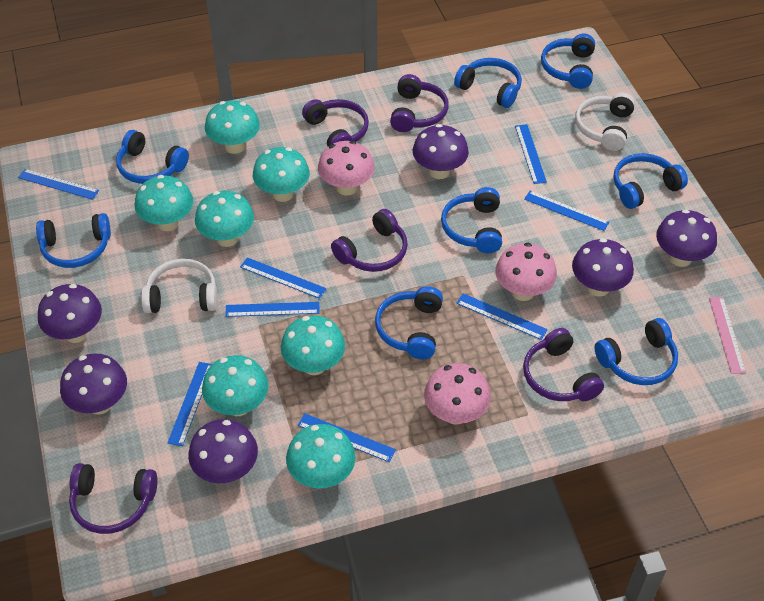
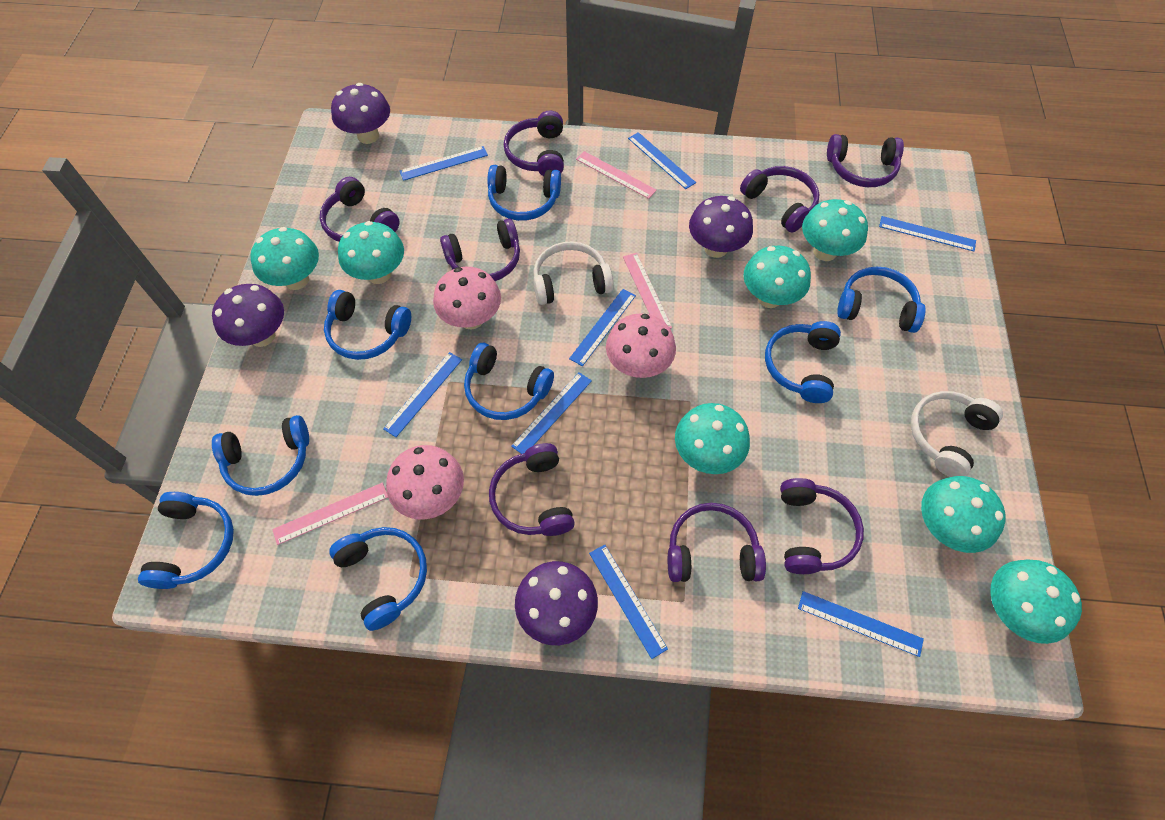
pink ruler: [709,297,746,374] = 1 -> [272,483,388,545] [576,151,657,199] [623,253,672,329] = 3
purple headphones: [69,463,158,534] [302,99,369,146] [331,209,408,272] [390,74,449,132] [523,328,604,401] = 5 -> [320,177,400,242] [440,218,520,281] [489,443,575,536] [504,110,564,176] [668,503,766,582] [740,166,820,233] [780,478,864,574] [827,134,904,187] = 8
purple mushroom: [38,284,102,343] [60,353,127,415] [188,419,258,483] [413,124,469,179] [572,238,634,297] [656,209,717,267] = 6 -> [212,284,284,347] [331,83,390,144] [515,561,598,645] [689,196,753,258] = 4

